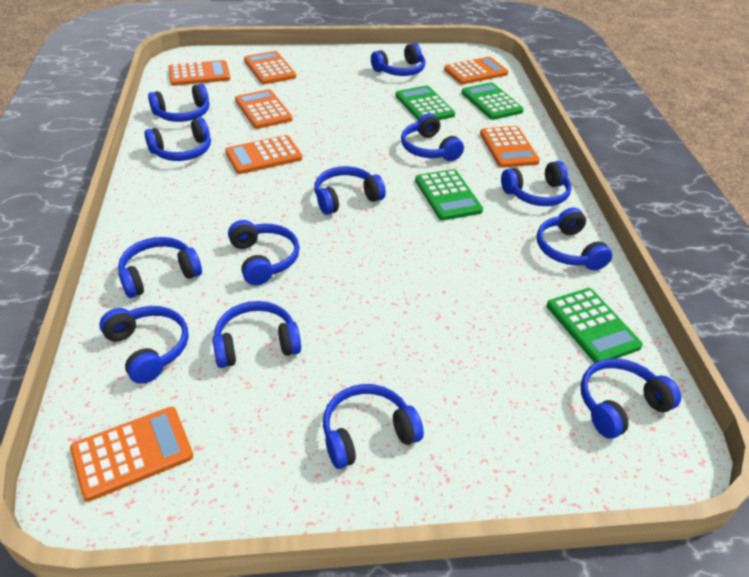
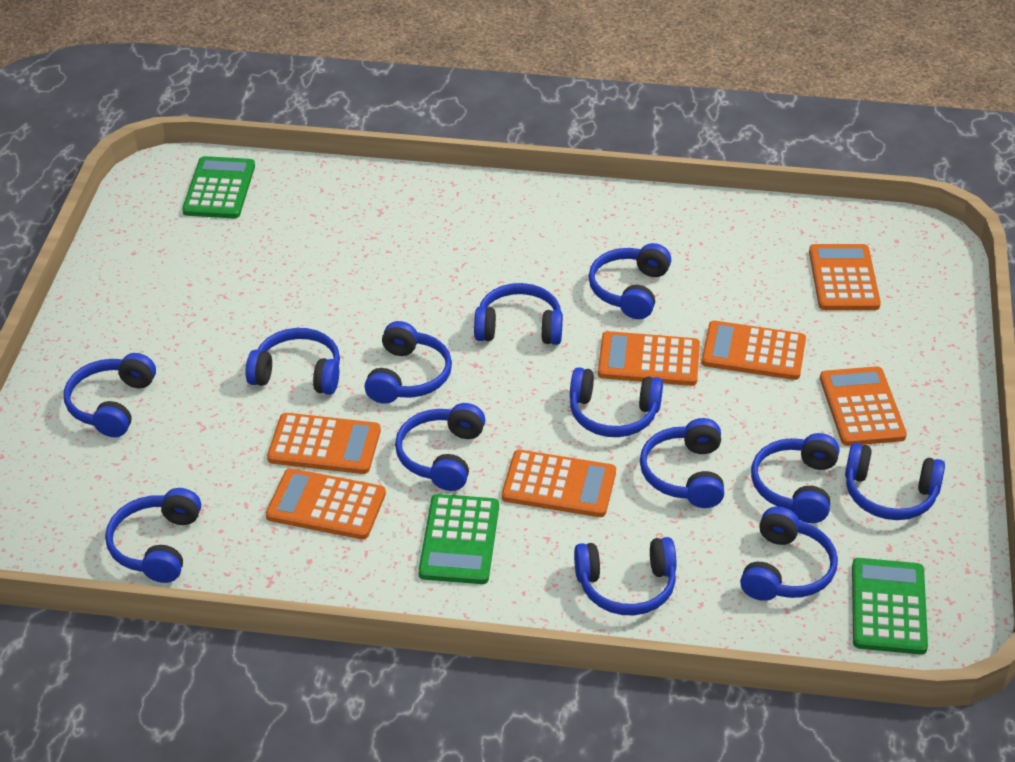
green calculator: [396,85,455,120] [415,169,483,221] [462,82,524,120] [547,288,643,363] = 4 -> [182,156,255,219] [418,494,499,584] [852,558,928,655] = 3

